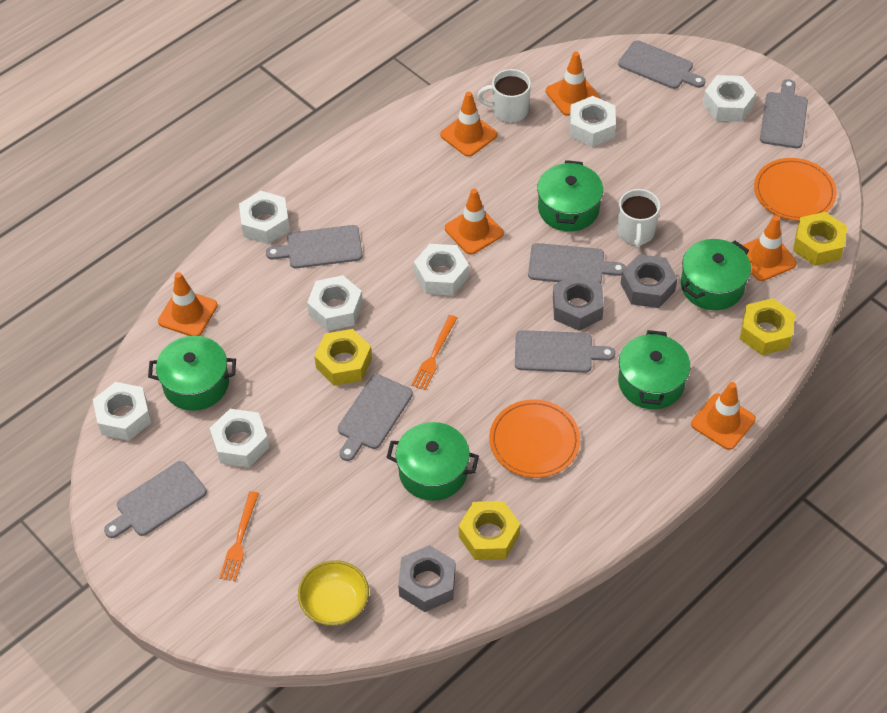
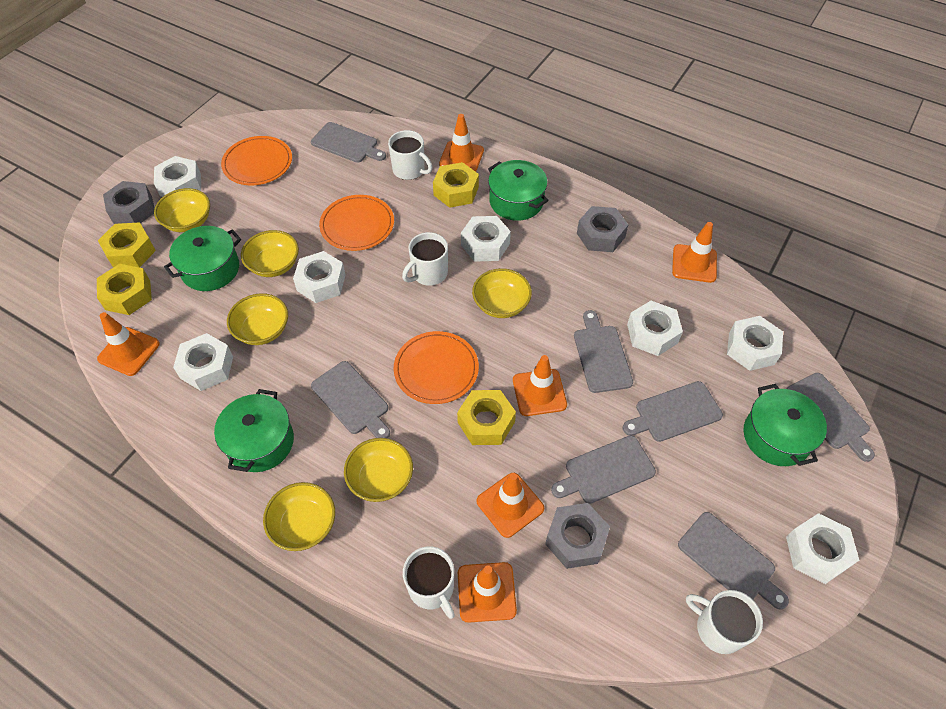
green pot: [148,336,236,411] [386,422,479,501] [537,160,603,232] [618,330,690,409] [681,239,751,310] = 5 -> [164,226,241,291] [214,389,294,472] [488,160,549,221] [743,384,827,466] = 4
orange fork: [219,491,259,582] [411,315,457,390] = 2 -> none = 0
orange plate: [489,400,580,478] [754,158,837,221] = 2 -> [221,136,292,185] [319,195,394,251] [394,331,479,404] = 3
white mug: [477,69,531,123] [617,189,660,249] = 2 -> [388,130,433,180] [402,232,448,286] [403,546,455,619] [686,590,763,654] = 4
yellow bowl: [298,560,369,626] = 1 -> [154,188,210,232] [227,293,288,345] [241,230,299,277] [263,482,335,551] [344,438,413,502] [472,268,532,318] = 6

